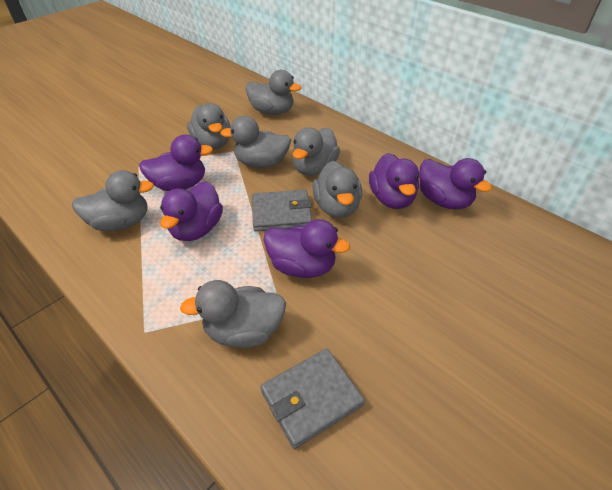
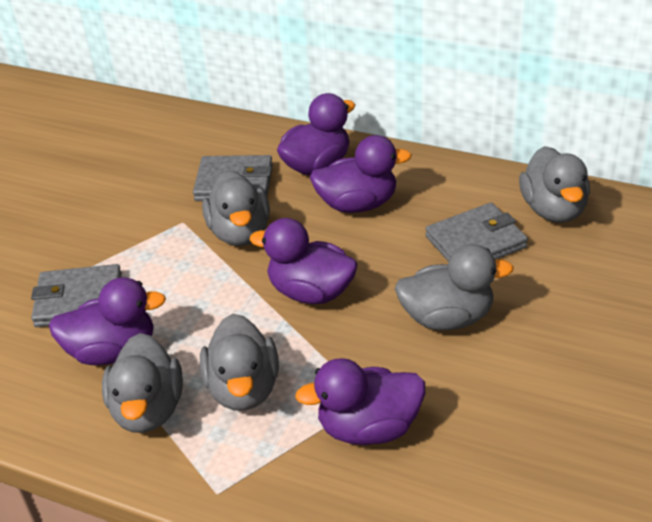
grey duck: [72,170,154,231] [180,280,286,348] [187,103,231,149] [220,116,291,168] [246,70,301,115] [293,127,340,176] [312,161,362,218] = 7 -> [102,333,183,433] [200,314,279,411] [202,170,270,246] [395,244,514,330] [519,146,590,223] = 5
grey wallet: [252,190,312,232] [260,348,365,449] = 2 -> [31,264,122,327] [193,155,273,201] [425,203,528,262] = 3

